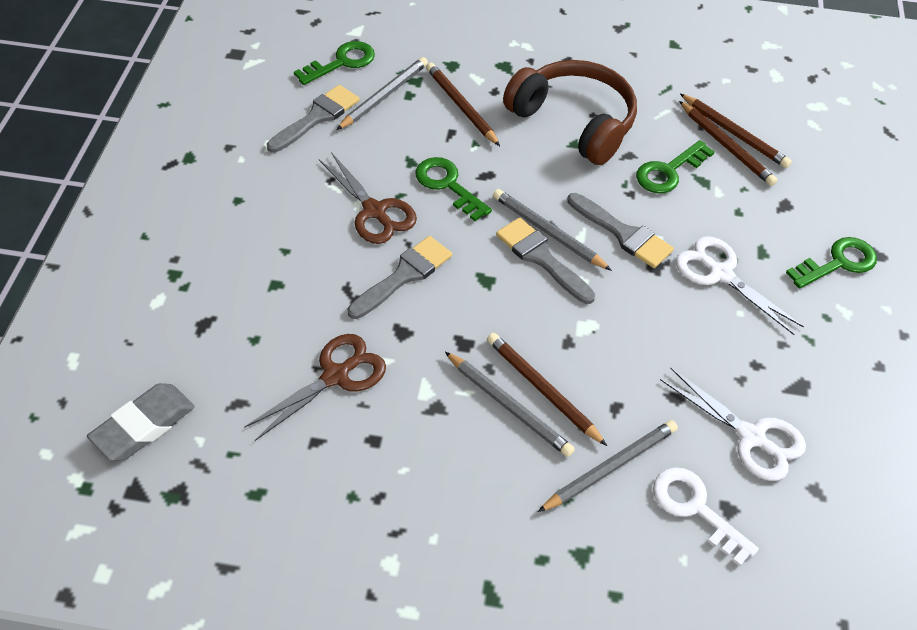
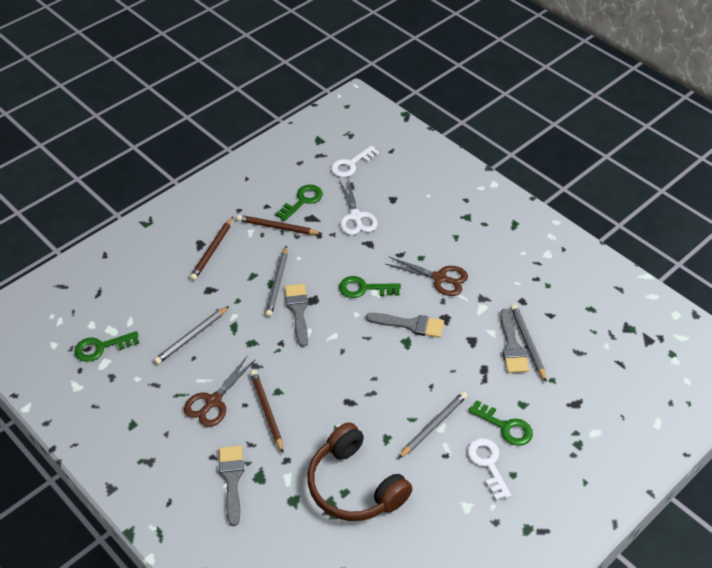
brown pencil: [426,63,500,146] [487,333,607,446] [679,101,778,186] [680,94,792,168] = 4 -> [190,217,233,281] [237,215,322,235] [250,370,283,453] = 3
grey eraser: [87,383,195,461] = 1 -> none = 0
white key: [653,467,759,566] = 1 -> [331,146,379,177] [468,438,511,500] = 2
white scissors: [660,368,806,481] [676,236,804,335] = 2 -> [339,179,378,235] = 1

